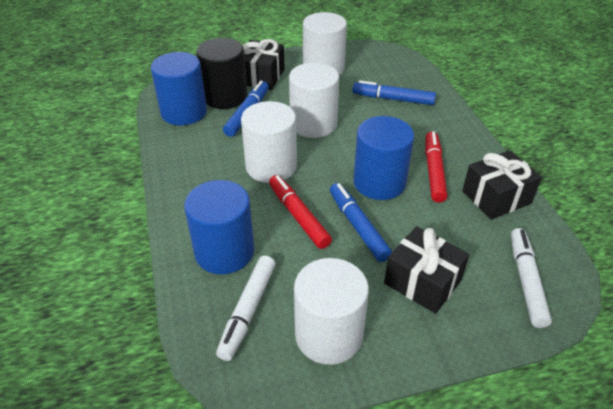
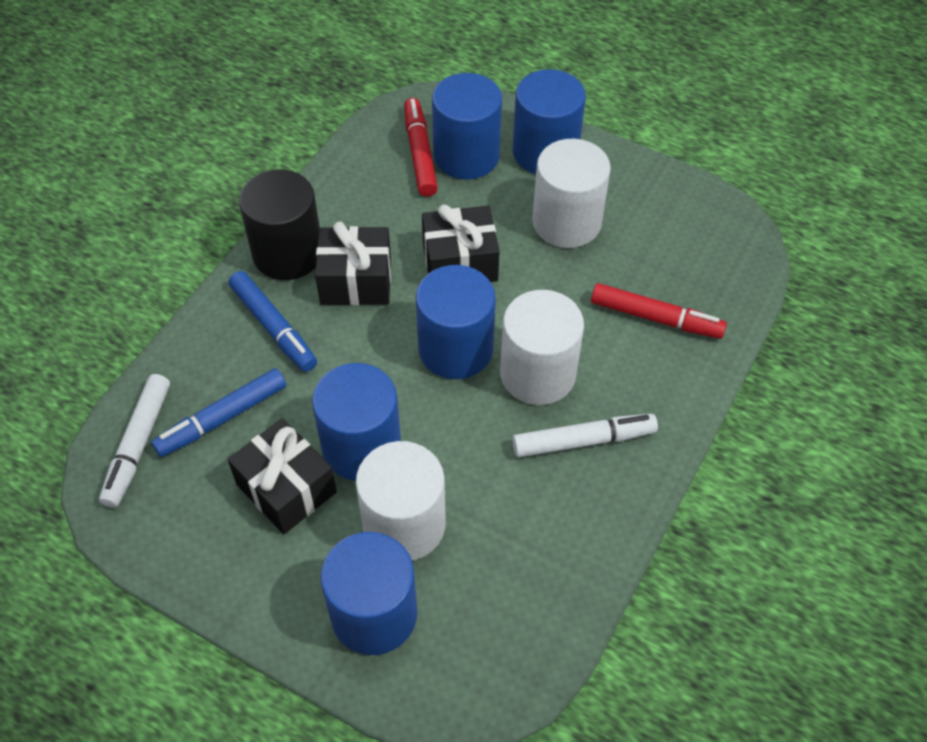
blue cylinder: [151,52,207,125] [184,180,254,274] [353,116,414,200] = 3 -> [312,363,401,481] [320,532,417,655] [416,265,496,379] [432,73,502,180] [513,69,586,174] = 5
blue marker: [223,81,269,137] [330,183,392,262] [352,80,436,105] = 3 -> [151,368,286,457] [229,271,317,372] = 2
white cylinder: [241,101,297,183] [289,63,339,138] [294,258,369,365] [303,12,347,75] = 4 -> [356,441,446,561] [500,290,584,405] [532,139,611,248] = 3

